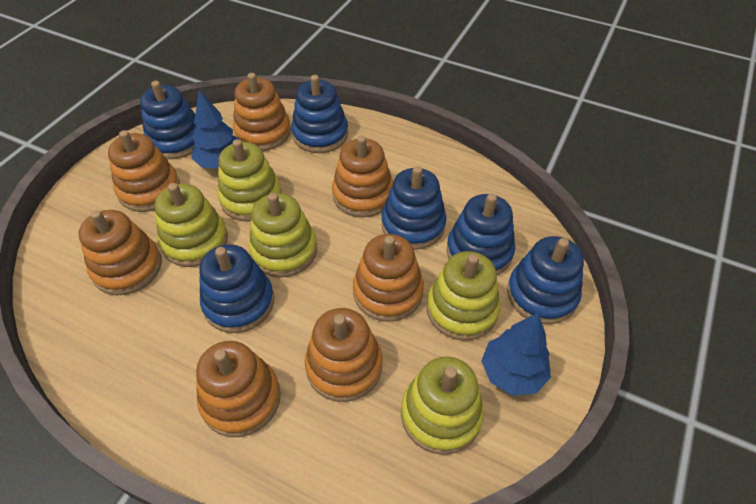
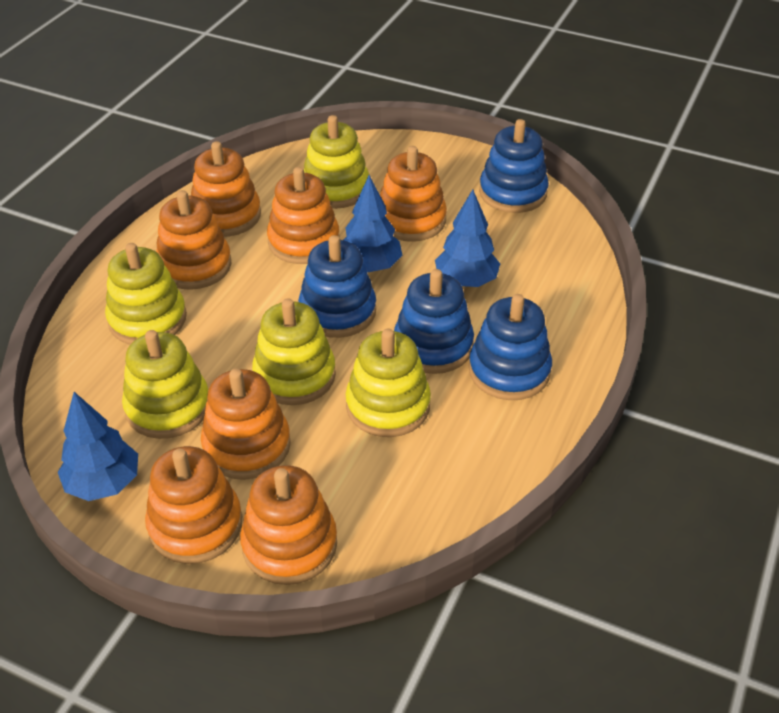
blue stacking toy: [140,81,196,159] [199,244,274,333] [291,75,348,153] [381,166,447,250] [446,194,515,275] [507,236,584,324] = 6 -> [298,235,376,338] [394,269,474,374] [469,294,552,400] [479,119,549,213] = 4
blue tree: [192,90,240,169] [481,313,551,396] = 2 -> [58,392,138,501] [343,175,403,272] [435,190,500,287] = 3

